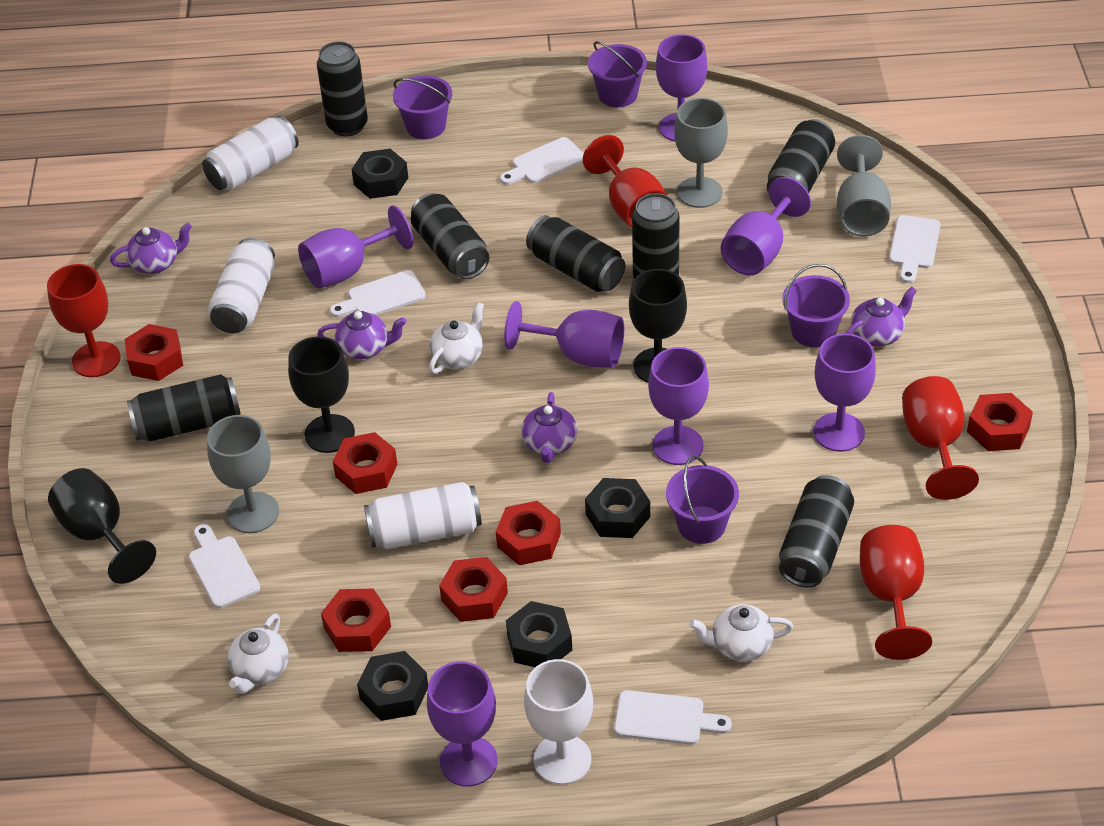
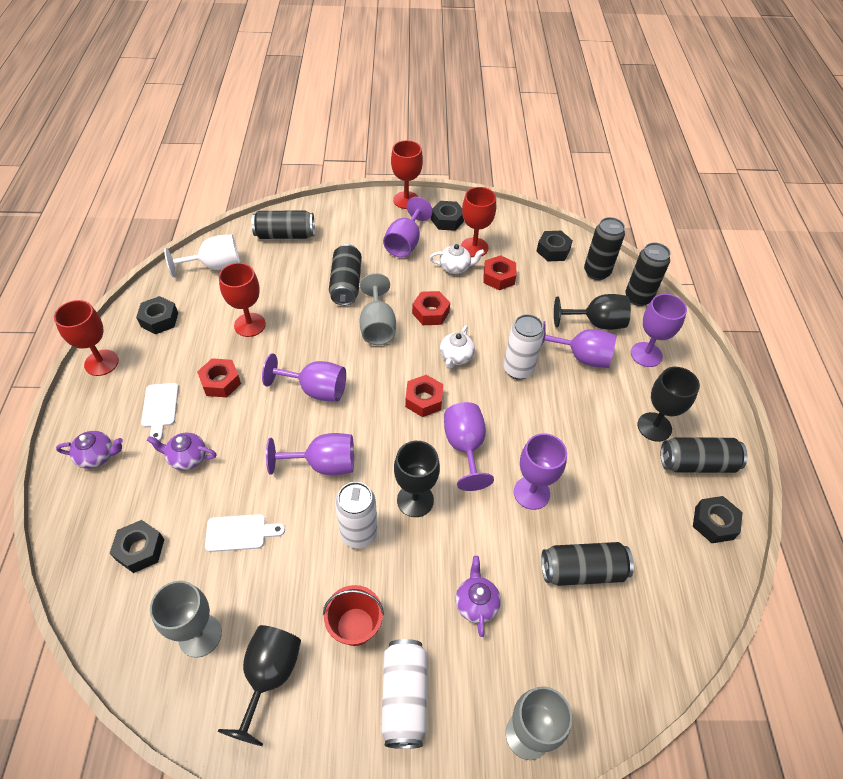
black can: [127,374,241,441] [317,41,368,137] [411,193,489,279] [526,215,625,292] [632,193,680,279] [767,119,835,193] [779,475,854,587] = 7 -> [252,211,315,239] [329,244,362,306] [541,542,634,586] [584,217,625,280] [625,243,671,306] [661,437,748,473] = 6
black goblet: [48,468,156,584] [288,336,355,453] [629,269,687,383] = 3 -> [218,625,301,746] [394,441,440,517] [554,294,631,330] [637,367,700,442] = 4
black nut: [352,149,408,199] [357,651,428,721] [506,601,572,667] [585,478,650,538] = 4 -> [110,520,164,573] [136,296,178,334] [431,201,464,231] [536,231,573,261] [693,496,743,543] = 5
purple bucket: [393,76,452,140] [588,41,647,107] [666,456,739,544] [782,264,850,347] = 4 -> none = 0
purple teapot: [110,223,192,274] [317,311,407,359] [521,392,577,463] [845,287,917,347] = 4 -> [56,431,123,469] [147,433,217,470] [455,556,501,637] = 3
red bucket: none = 0 -> [323,585,384,646] = 1
red nut: [125,324,183,381] [321,588,391,652] [333,432,397,494] [439,557,508,622] [496,501,561,565] [967,393,1033,451] = 6 -> [197,358,241,397] [405,375,443,417] [412,291,450,325] [484,255,516,290] = 4
white cutting board: [189,524,260,608] [330,270,426,317] [500,137,584,185] [614,690,732,745] [889,215,940,283] = 5 -> [141,383,179,441] [205,514,285,552] = 2
white teapot: [227,613,289,694] [429,302,484,374] [689,604,793,661] = 3 -> [429,244,484,274] [440,325,475,369] = 2

